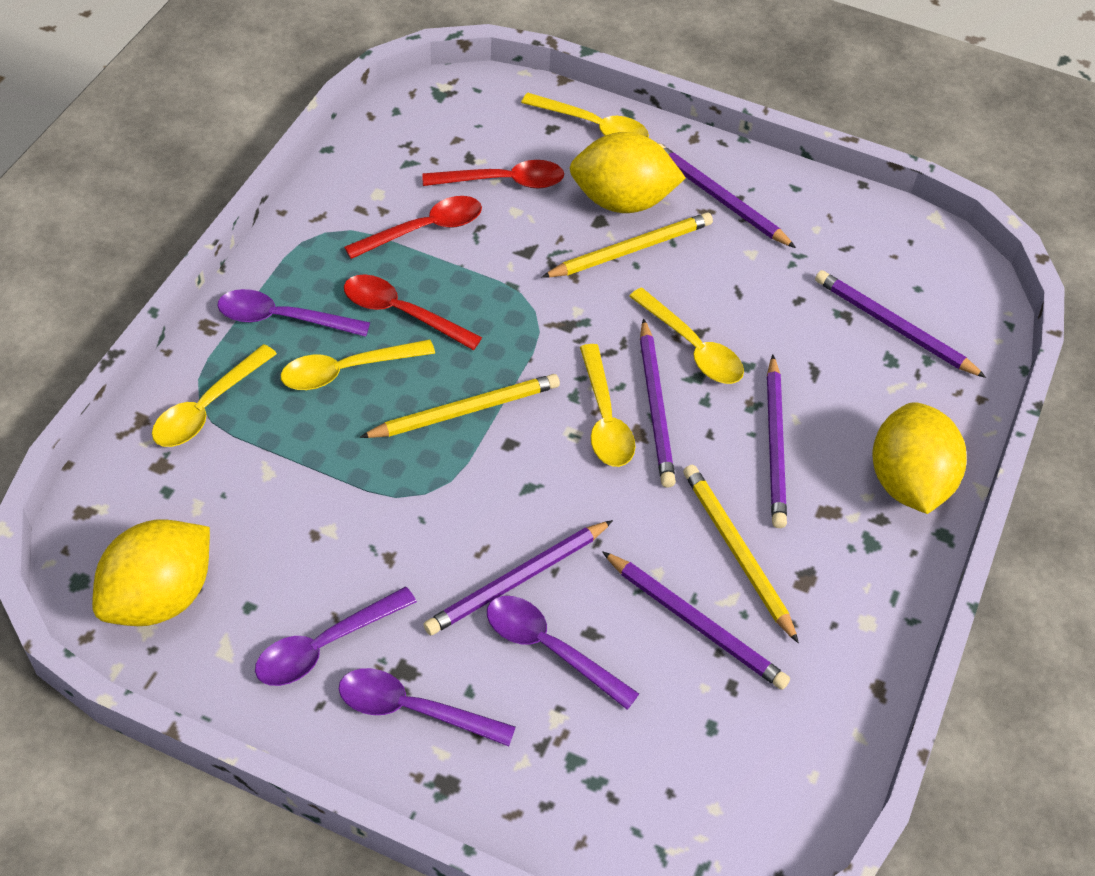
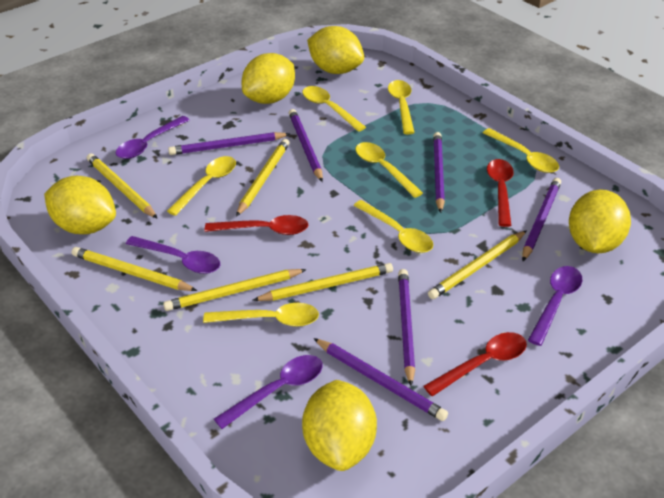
yellow lemon: [92,519,210,626] [569,132,686,213] [872,402,967,514] = 3 -> [44,176,116,234] [241,53,295,104] [302,380,377,471] [307,26,364,74] [569,190,631,253] = 5
yellow pencil: [359,374,560,438] [541,213,713,278] [683,465,799,643] = 3 -> [72,247,197,291] [87,153,158,219] [163,269,307,311] [236,139,290,217] [252,263,393,301] [428,230,527,299] = 6
yellow spoon: [152,344,277,447] [281,339,435,390] [521,93,649,137] [580,344,635,467] [629,287,744,384] = 5 -> [167,156,236,216] [203,303,319,327] [302,86,366,132] [353,200,433,253] [356,142,423,198] [388,80,415,134] [483,128,559,173] = 7

